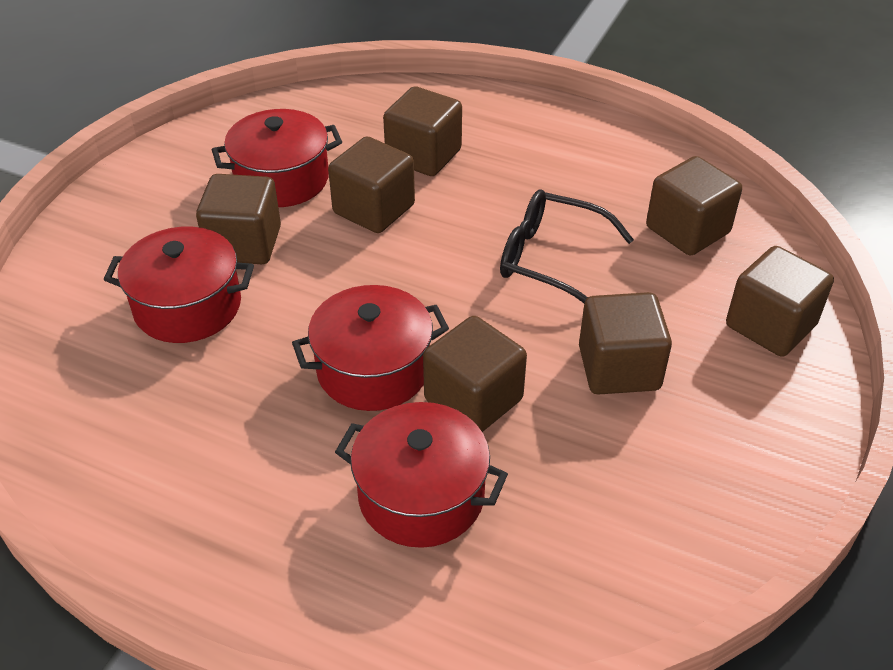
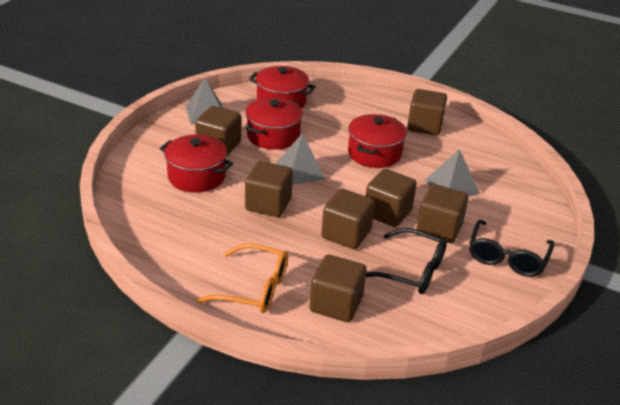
black glasses: [500,190,634,303] = 1 -> [366,228,447,294] [469,220,554,277] = 2
grey pyramid: none = 0 -> [186,78,223,125] [276,133,325,185] [425,149,480,197] = 3
orange glasses: none = 0 -> [197,243,288,313] = 1

